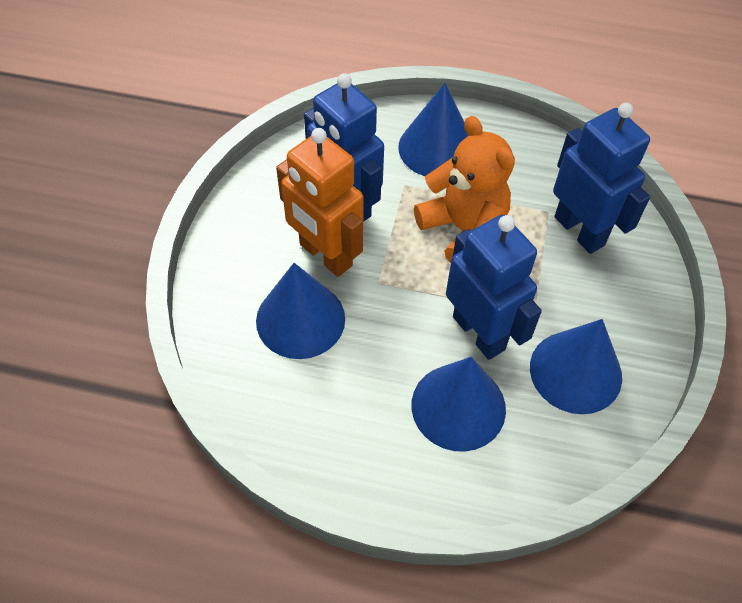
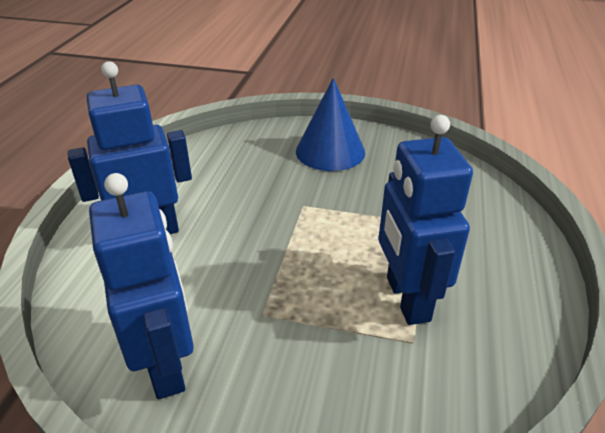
blue cone: [256,263,345,359] [398,83,468,176] [412,357,506,452] [530,319,622,414] = 4 -> [296,78,365,171] = 1
orange robot: [276,128,364,277] = 1 -> none = 0
orange teddy bear: [414,116,515,263] = 1 -> none = 0

